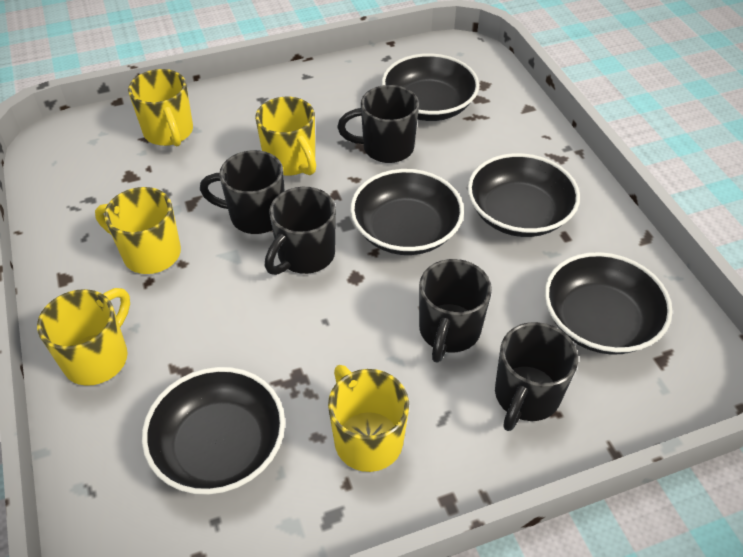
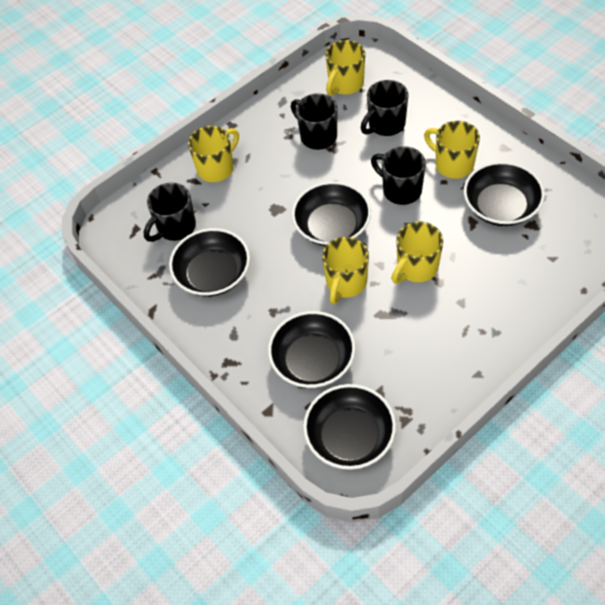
black mug: [200,150,284,234] [265,187,336,275] [337,85,419,163] [419,259,492,362] [495,322,578,431] = 5 -> [144,183,196,242] [291,93,337,150] [361,80,408,136] [371,146,426,205] = 4

